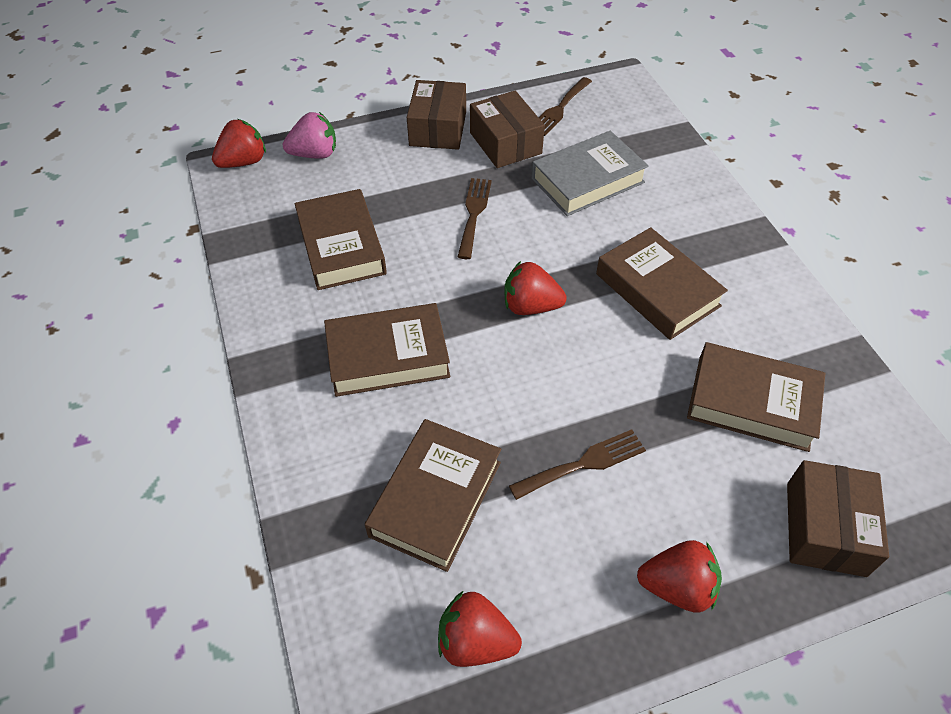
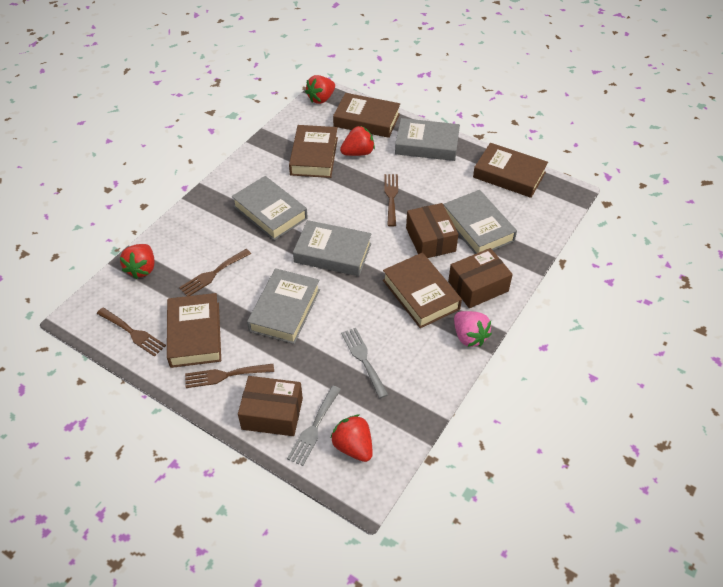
brown fork: [458,178,492,259] [509,430,646,500] [539,77,592,136] = 3 -> [97,308,166,357] [179,249,251,296] [185,364,274,388] [384,174,398,227] = 4
grey book: [531,131,649,216] = 1 -> [232,176,308,241] [247,268,320,344] [293,220,372,276] [395,118,460,161] [443,190,517,254] = 5
grey fork: none = 0 -> [287,386,341,466] [341,328,388,398] = 2

